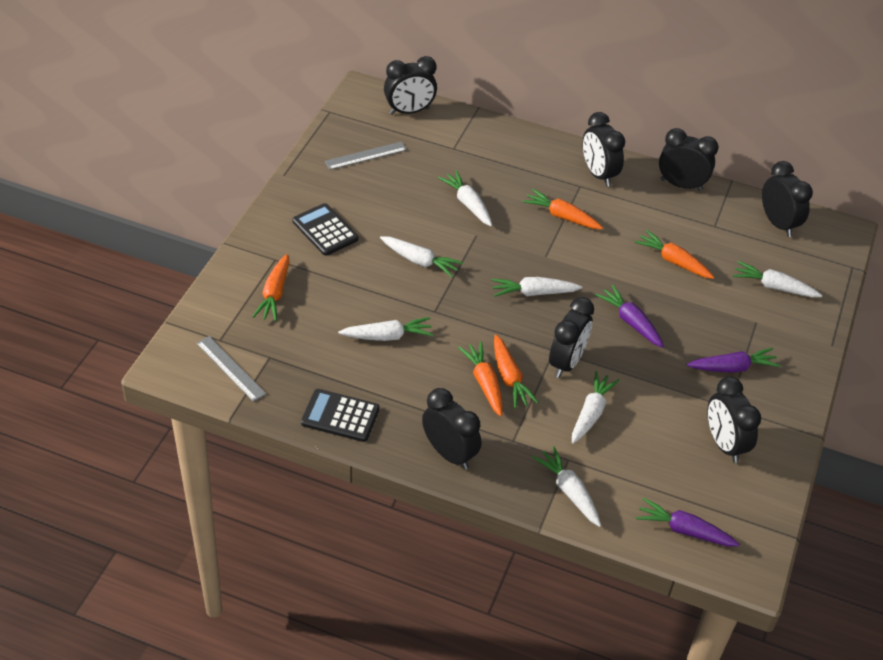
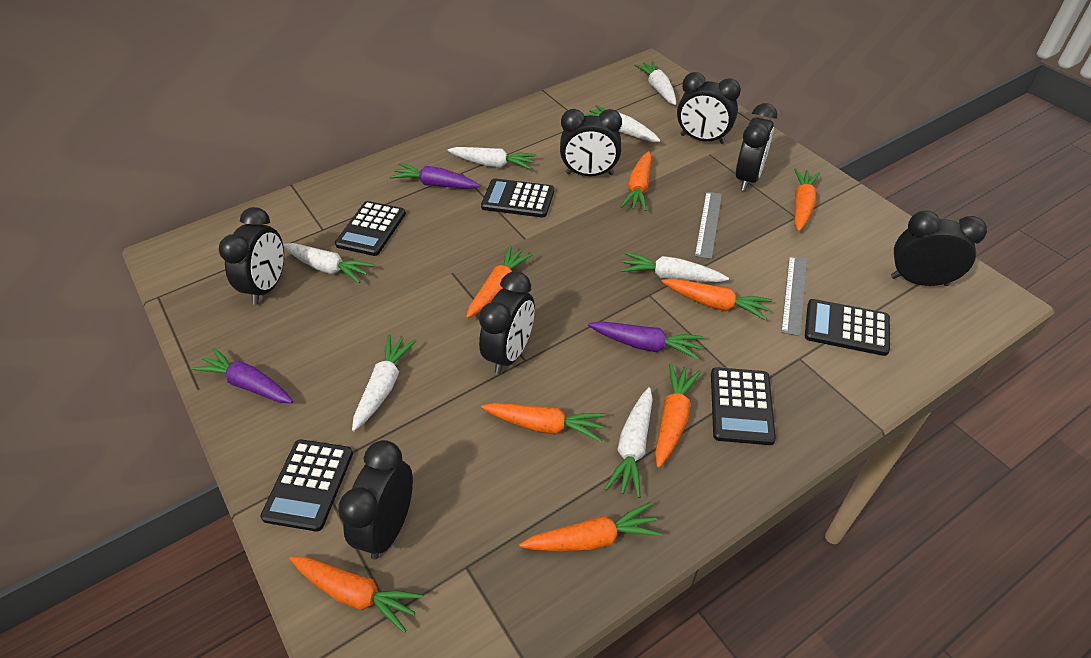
black calculator: [292,203,358,256] [301,389,380,442] = 2 -> [260,439,353,532] [335,201,406,256] [481,178,554,217] [711,367,776,445] [805,299,890,356] = 5
orange carrot: [252,254,289,321] [458,342,503,417] [494,334,539,409] [523,189,603,229] [634,230,714,279] = 5 -> [290,557,424,633] [466,245,534,319] [481,403,606,442] [519,502,662,552] [621,151,652,211] [655,364,701,468] [661,279,772,321] [794,168,820,232] = 8

